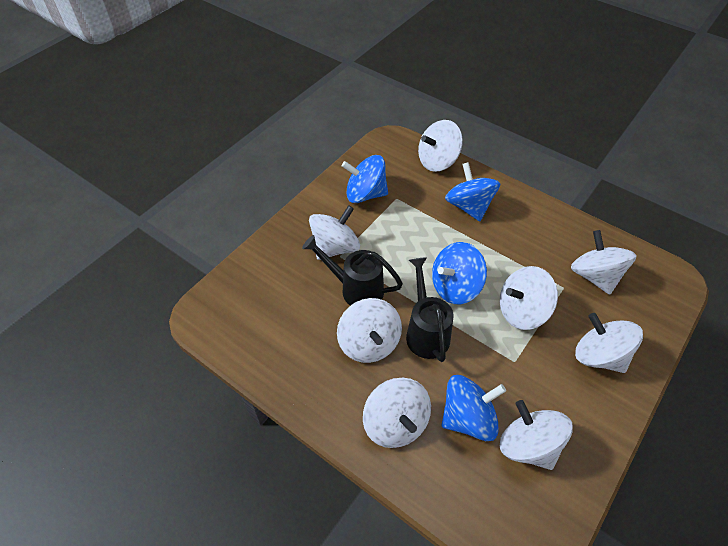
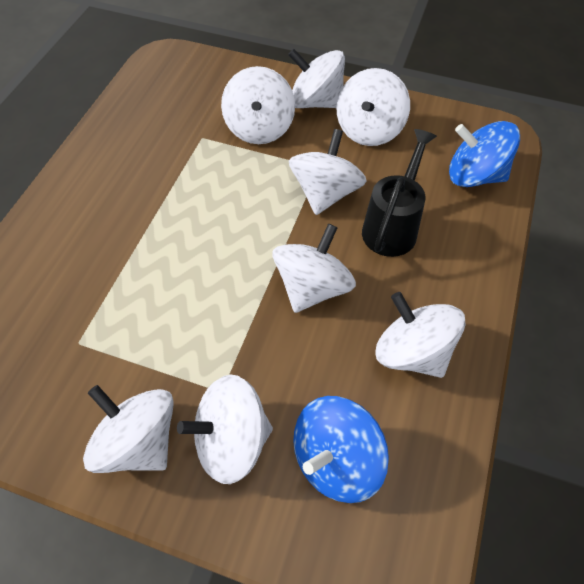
black watering can: [302,235,403,306] [406,257,454,362] = 2 -> [362,129,437,257] = 1
blue spinning top: [342,155,388,203] [432,242,487,304] [442,375,506,441] [445,162,501,221] = 4 -> [293,396,389,503] [449,121,520,187] = 2

